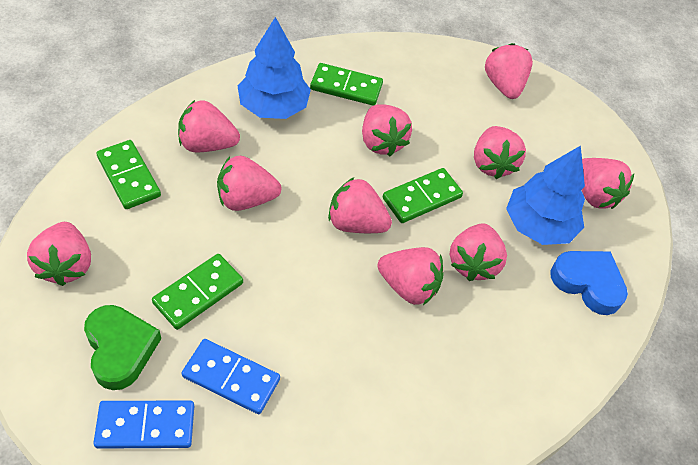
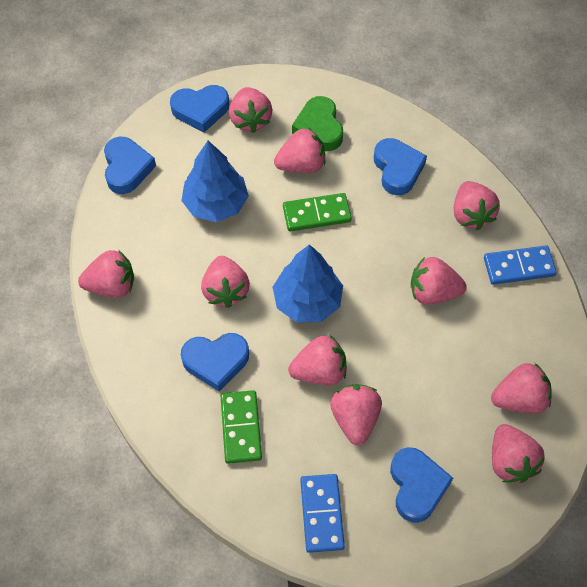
blue heart: [550,251,628,315] = 1 -> [104,137,156,194] [170,85,229,132] [181,333,249,391] [374,138,427,195] [390,447,453,523] = 5
green domino: [96,140,161,209] [152,254,243,330] [310,63,383,106] [383,168,463,223] = 4 -> [221,390,262,464] [283,193,352,232] = 2

